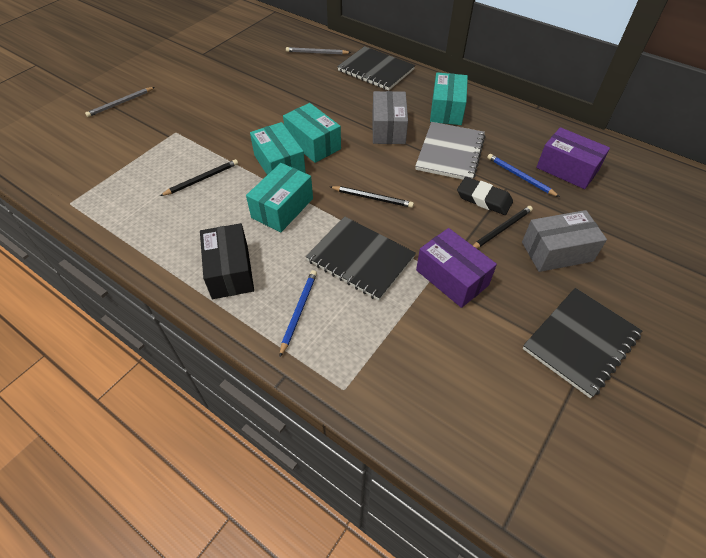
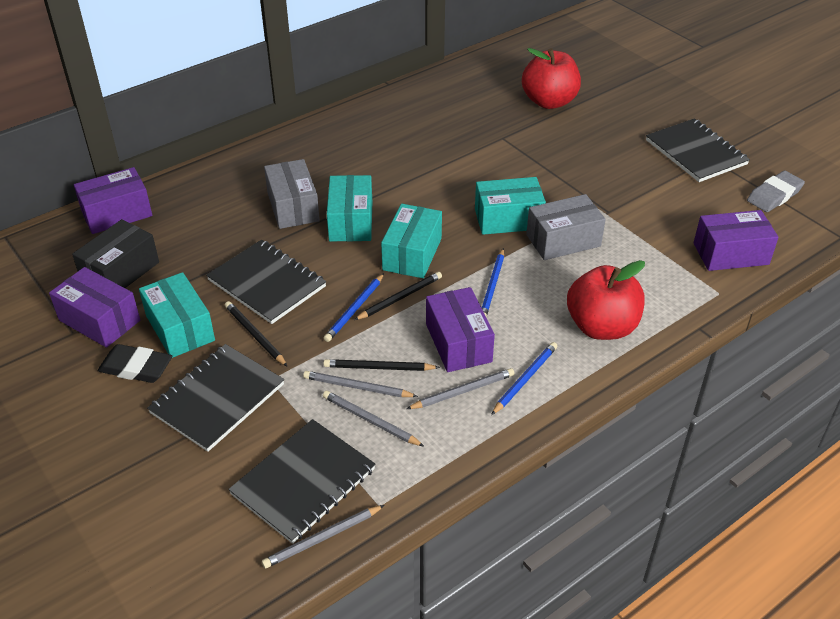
black notebook: [306,216,416,301] [337,46,415,91] [523,288,642,398] = 3 -> [147,344,284,452] [206,240,326,324] [228,419,376,544] [646,118,750,182] = 4
blue pencil: [280,270,317,357] [487,154,560,197] = 2 -> [324,273,384,342] [482,248,504,317] [491,342,557,415] = 3
grey eraser: none = 0 -> [747,170,805,212] = 1
grey notebook: [415,122,485,180] = 1 -> none = 0
grey pencil: [85,87,155,117] [286,47,351,55] = 2 -> [262,505,385,568] [303,371,418,397] [323,391,424,446] [407,368,514,409] = 4
purple box: [416,228,497,308] [536,127,610,189] = 2 -> [49,267,140,348] [74,167,152,234] [426,287,495,372] [694,210,779,271] = 4
red apple: none = 0 -> [522,48,581,109] [567,260,645,340] = 2

